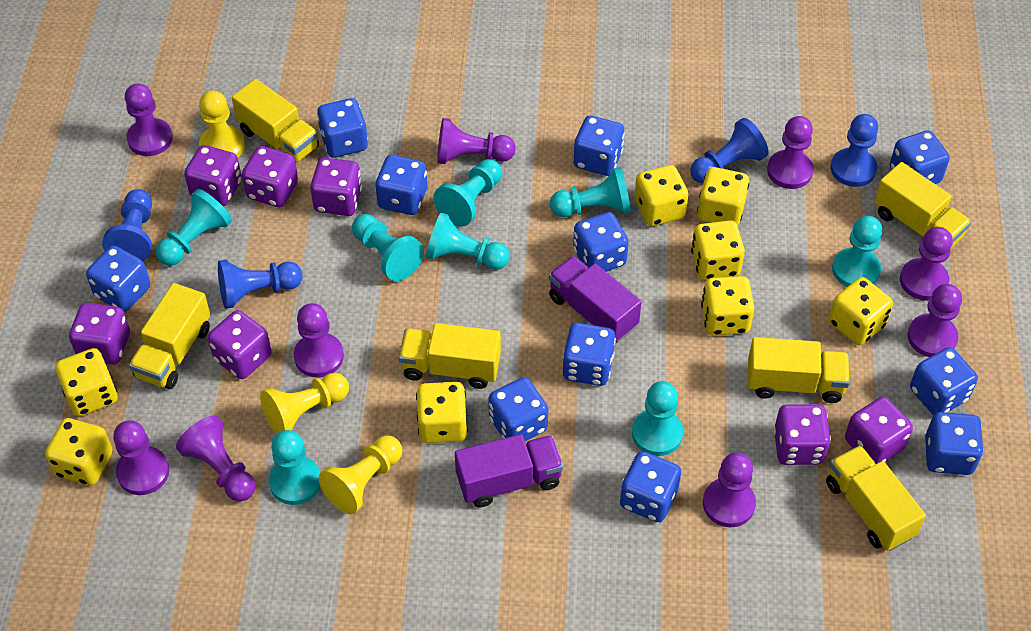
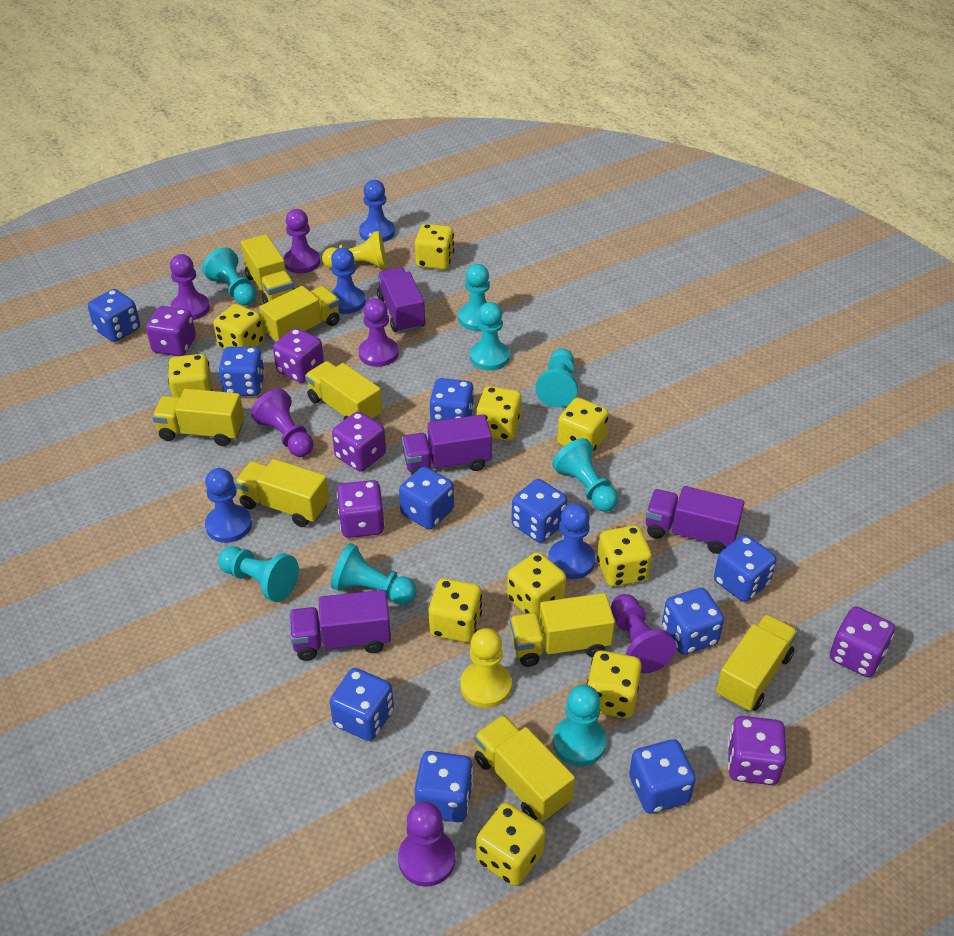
blue dice: [86,245,150,312] [317,98,368,158] [375,155,428,215] [488,377,548,441] [563,323,616,386] [573,212,629,272] [574,115,625,176] [620,451,681,522] [890,130,950,184] [910,347,978,415] [925,412,984,475] = 11 -> [88,289,140,342] [219,347,265,396] [330,668,394,741] [399,467,454,529] [414,751,473,822] [429,378,474,422] [512,479,567,543] [629,739,696,813] [662,588,724,655] [714,535,777,602] = 10
purple dice: [69,302,130,365] [184,145,242,206] [208,310,272,379] [242,146,298,207] [310,157,362,216] [774,404,831,465] [845,397,913,464] = 7 -> [146,306,196,356] [273,328,324,383] [332,412,386,471] [337,480,385,538] [728,716,786,785] [830,607,895,677] = 6
purple pawn: [113,420,169,495] [125,83,173,156] [176,415,255,502] [294,303,344,378] [437,118,516,164] [703,452,756,527] [767,116,814,189] [900,227,953,301] [908,284,962,357] = 9 -> [170,254,210,320] [251,389,313,457] [283,209,320,273] [359,298,399,367] [398,802,456,887] [611,594,677,674] = 6
purple truck: [455,434,563,507] [549,256,641,343] = 2 -> [289,590,391,661] [377,267,425,333] [402,414,492,475] [646,486,745,554] = 4
yellow dice: [45,418,112,485] [55,348,117,416] [416,382,468,443] [634,165,688,226] [691,220,745,280] [697,167,749,226] [701,276,755,336] [829,277,893,345] = 8 -> [168,354,212,397] [214,304,265,349] [415,224,454,270] [429,578,482,643] [476,386,522,441] [476,803,545,886] [507,552,566,618] [557,398,609,454] [587,650,642,718] [597,525,652,587] = 10
yellow pawn: [199,90,245,157] [260,373,349,434] [319,435,402,514] = 3 -> [322,231,387,269] [460,628,512,708] = 2
yellow truck: [129,283,210,389] [232,79,319,163] [399,323,501,389] [748,337,850,403] [826,445,926,551] [874,162,971,249] = 6 -> [152,389,244,446] [235,459,329,527] [241,234,295,304] [259,286,340,343] [305,361,382,420] [474,715,575,822] [510,593,615,667] [716,614,798,712] = 8

